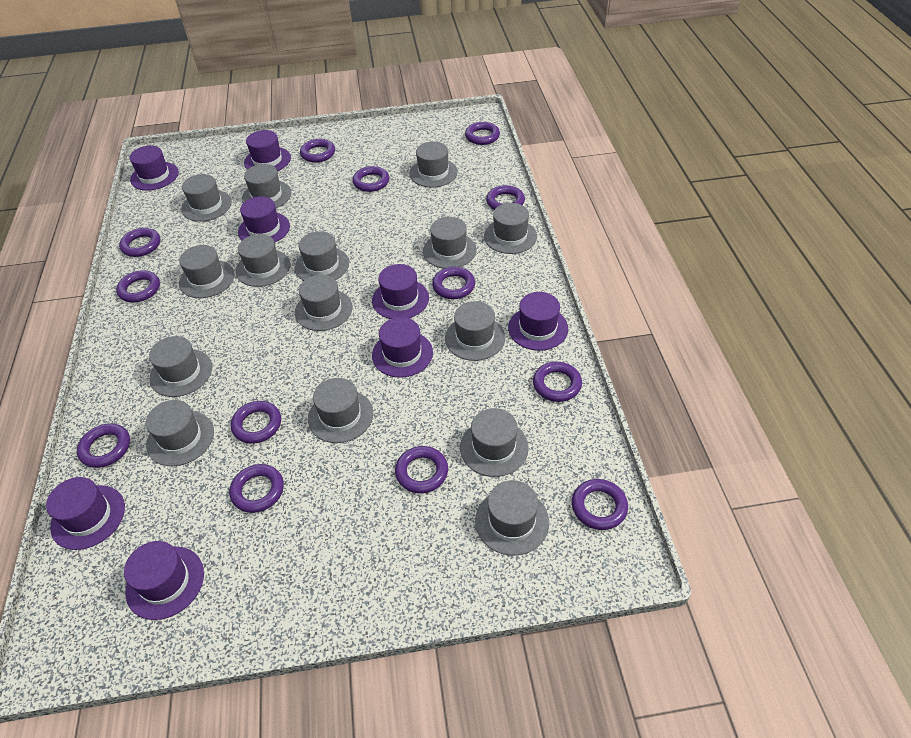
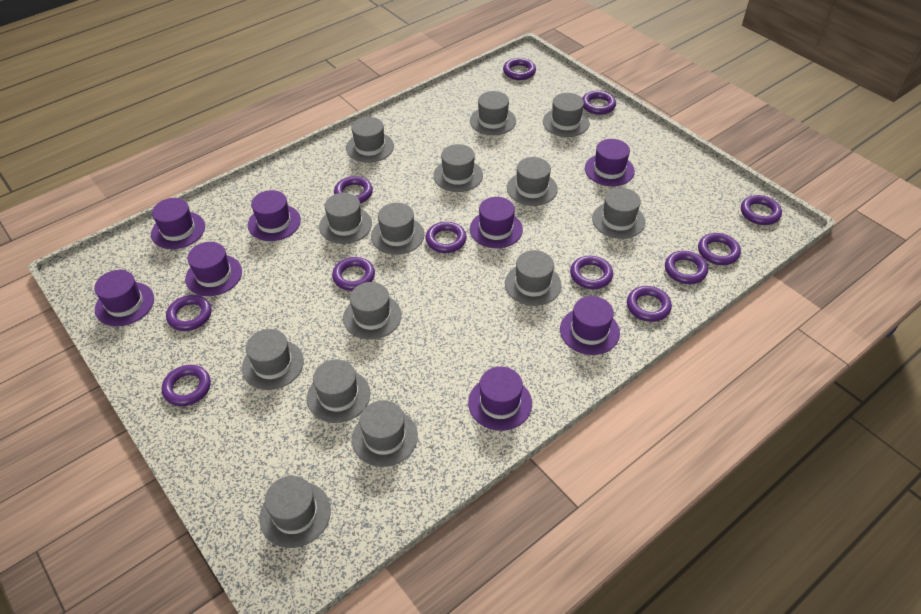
grey hat: [146,400,214,466] [149,336,212,397] [179,245,235,298] [181,174,232,222] [236,234,290,287] [242,164,291,208] [295,231,349,281] [295,275,352,331] [308,378,373,443] [410,142,458,187] [423,217,477,269] [445,301,505,361] [460,408,529,477] [475,480,549,556] [484,203,537,254] = 15 -> [242,329,304,390] [259,476,331,548] [307,359,370,423] [319,193,372,244] [343,282,402,340] [346,117,394,163] [352,400,418,467] [371,203,425,255] [433,144,483,192] [470,91,516,135] [505,250,562,306] [507,157,558,206] [543,93,589,137] [592,188,645,239] = 14
purple ring: [77,423,130,468] [116,271,160,302] [119,228,160,257] [229,464,284,513] [231,401,281,444] [300,139,335,163] [352,166,389,192] [395,446,448,493] [432,267,475,299] [465,122,500,145] [486,185,525,210] [533,362,582,402] [572,479,628,530] = 13 -> [162,365,211,406] [166,295,211,331] [332,257,375,291] [334,176,373,203] [425,222,466,253] [503,58,536,80] [570,256,613,289] [582,91,616,115] [627,286,672,322] [665,251,708,284] [698,233,741,265] [741,195,782,225] = 12

